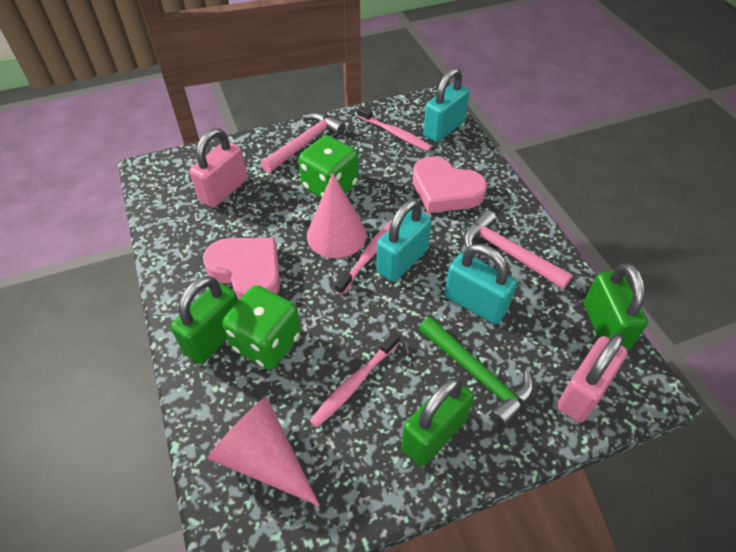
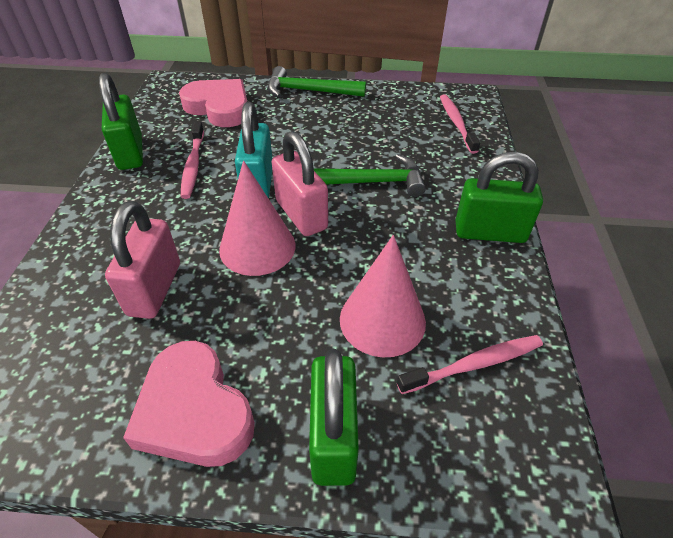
green dice: [222,285,301,370] [298,135,359,198] = 2 -> none = 0
green hammer: [419,316,534,428] = 1 -> [268,66,366,97] [314,154,426,197] = 2
pink hammer: [261,112,346,173] [464,210,573,289] = 2 -> none = 0
turquoise padlock: [376,199,432,282] [423,68,469,142] [445,244,517,324] = 3 -> [235,102,272,199] = 1

